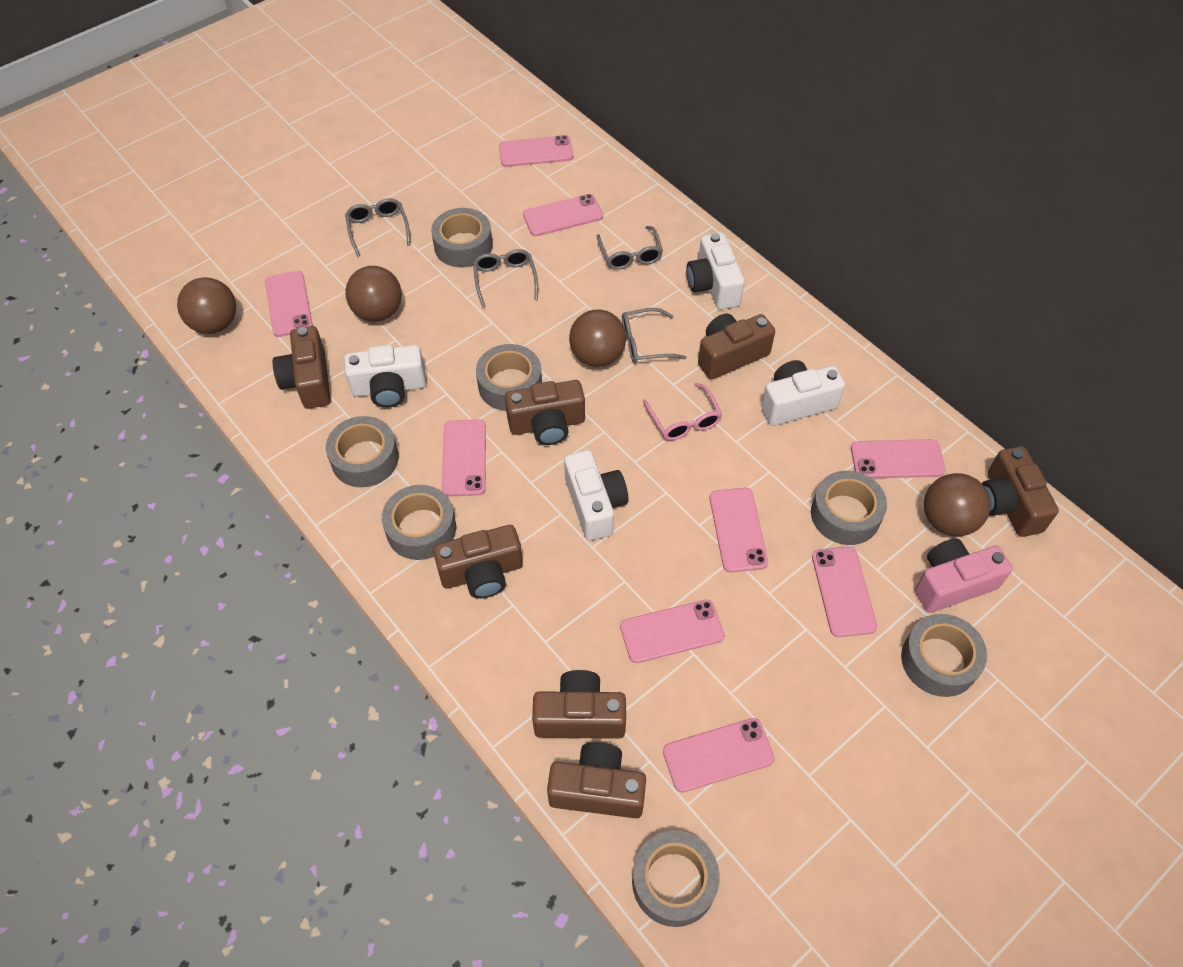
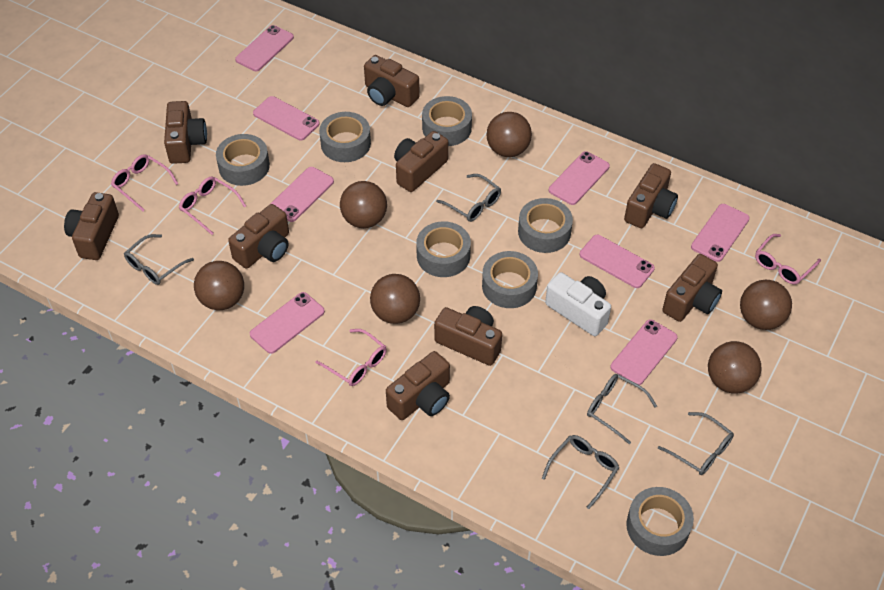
brown ball: [177,277,236,334] [345,266,402,322] [569,309,626,367] [924,473,991,537] = 4 -> [194,261,244,310] [340,181,387,228] [370,274,420,324] [487,112,532,157] [708,341,761,393] [740,280,792,330] = 6
brown camera: [273,326,331,409] [433,525,523,599] [505,380,585,445] [532,670,626,739] [547,742,646,818] [698,314,775,380] [982,446,1059,537] = 7 -> [64,192,119,260] [164,101,207,164] [228,204,289,269] [364,55,420,107] [386,351,450,420] [394,131,448,192] [434,306,502,366] [624,163,678,228] [662,254,722,322] = 9
grey glasses: [345,198,411,257] [473,249,538,308] [597,226,663,270] [622,308,687,363] = 4 -> [124,234,194,285] [436,174,501,222] [542,435,619,509] [587,374,657,444] [658,412,734,475] = 5
pink camera: [915,538,1013,613] = 1 -> none = 0
pink glasses: [643,383,722,441] = 1 -> [111,154,178,211] [179,177,246,235] [316,329,387,386] [755,234,821,284] = 4
pink phone: [265,271,313,337] [442,420,486,497] [499,135,573,167] [523,194,603,236] [620,600,725,663] [663,718,775,792] [710,488,768,573] [812,546,877,637] [851,439,945,478] = 9 -> [235,25,294,71] [250,292,325,354] [253,96,320,141] [270,167,334,222] [549,151,610,205] [579,235,655,288] [610,319,678,385] [691,204,750,262] = 8
white camera: [344,345,426,408] [564,450,628,541] [686,233,745,310] [761,360,845,426] = 4 -> [545,272,611,336] = 1

